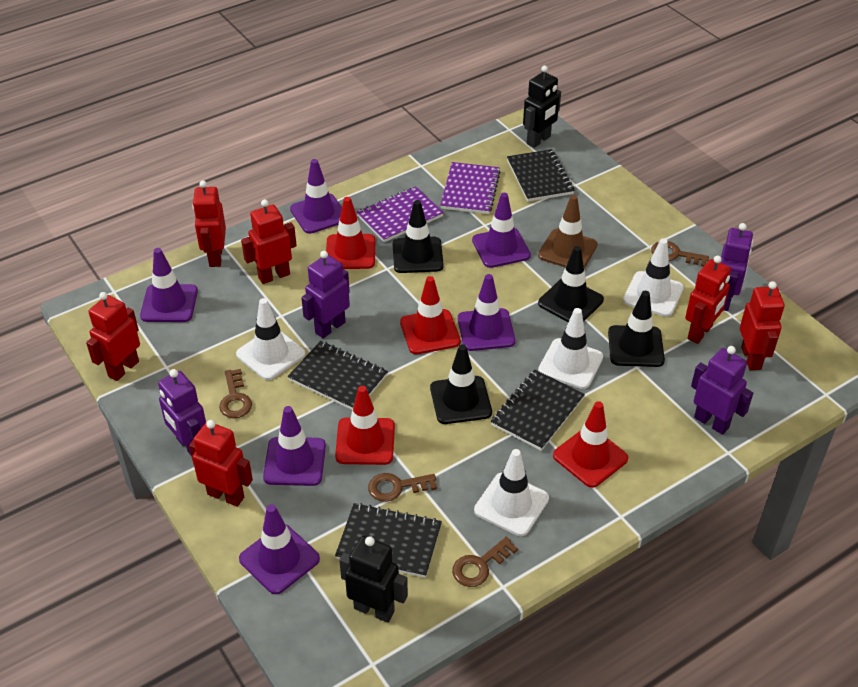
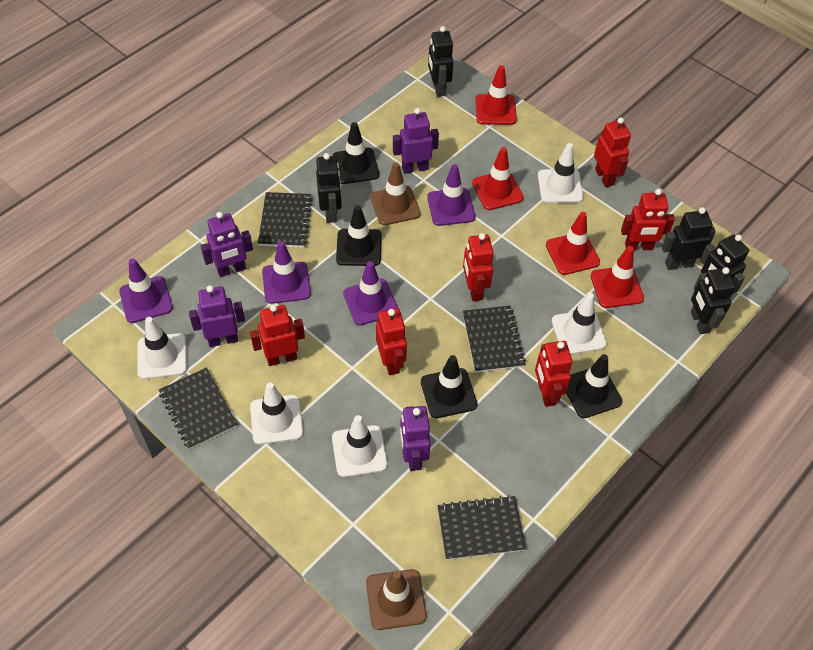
black robot: [339,536,408,623] [523,66,561,148] = 2 -> [316,153,342,223] [428,26,454,97] [662,207,716,270] [691,267,736,334] [700,234,749,294] = 5
brown key: [219,369,252,418] [368,473,437,502] [452,537,518,587] [651,241,709,267] = 4 -> none = 0
brown traffic cone: [538,195,598,269] = 1 -> [366,569,427,630] [370,162,421,225] = 2
purple notebook: [357,186,444,242] [440,162,501,214] = 2 -> none = 0
purple traffic cone: [140,248,198,322] [239,504,320,594] [263,406,326,486] [290,159,342,234] [458,274,516,351] [472,193,531,268] = 6 -> [119,258,173,323] [262,241,311,304] [343,261,398,325] [427,164,475,226] = 4
white traffic cone: [236,298,306,380] [474,449,549,536] [538,308,603,389] [623,239,684,317] = 4 -> [137,317,187,379] [250,382,303,445] [332,415,388,477] [538,143,584,203] [551,293,607,355] = 5

